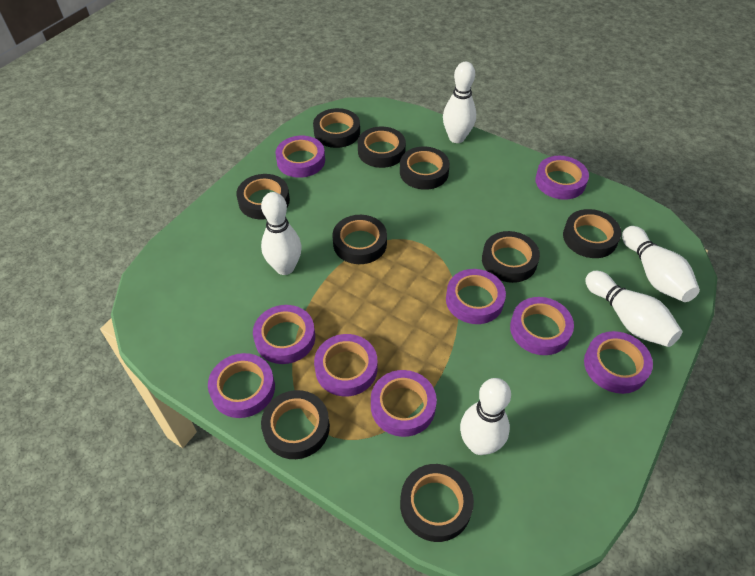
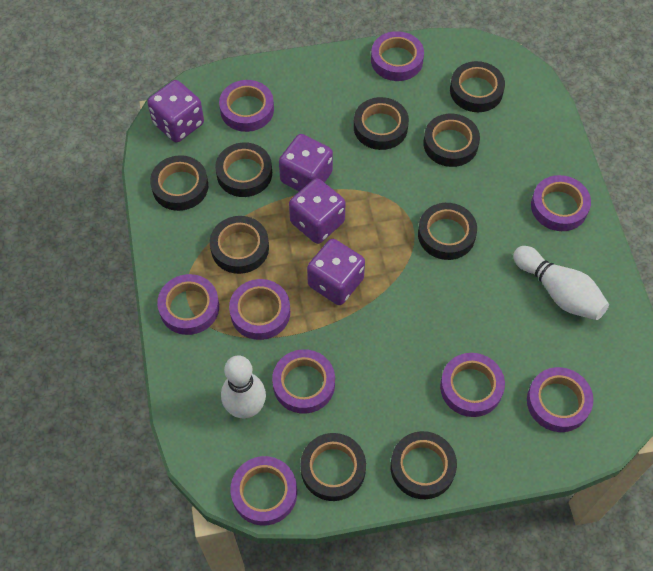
purple dice: none = 0 -> [147,80,204,143] [279,134,333,191] [289,178,346,244] [307,239,365,305] = 4
white bowling pin: [261,192,302,275] [443,62,476,143] [460,378,511,455] [585,271,682,347] [622,226,700,302] = 5 -> [221,355,266,419] [513,246,609,320] = 2

